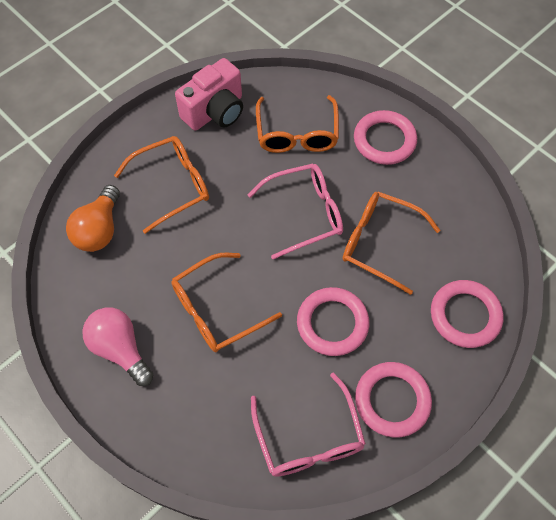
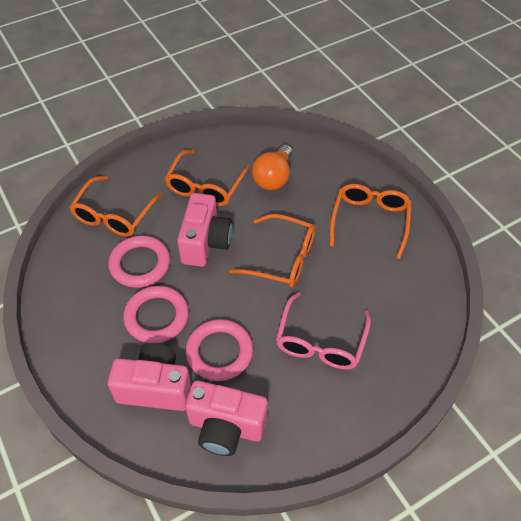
pink camera: [175,58,243,131] = 1 -> [108,344,191,411] [177,193,233,267] [185,381,268,456] = 3
pink glasses: [248,164,343,259] [251,373,366,477] = 2 -> [276,292,371,370] = 1
pink light bulb: [83,308,153,386] = 1 -> none = 0
pink ring: [297,287,369,356] [354,110,417,165] [355,362,432,438] [431,280,504,348] = 4 -> [108,235,170,288] [123,286,189,344] [186,319,253,381] = 3

